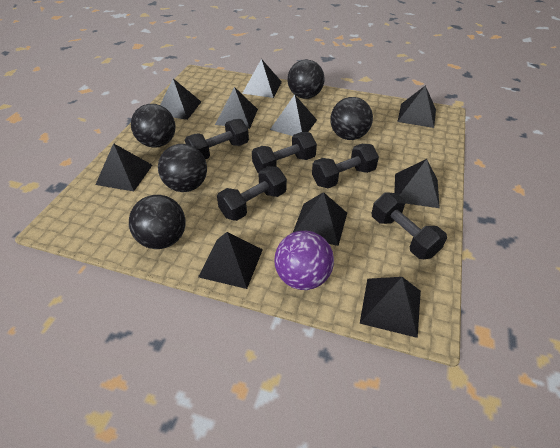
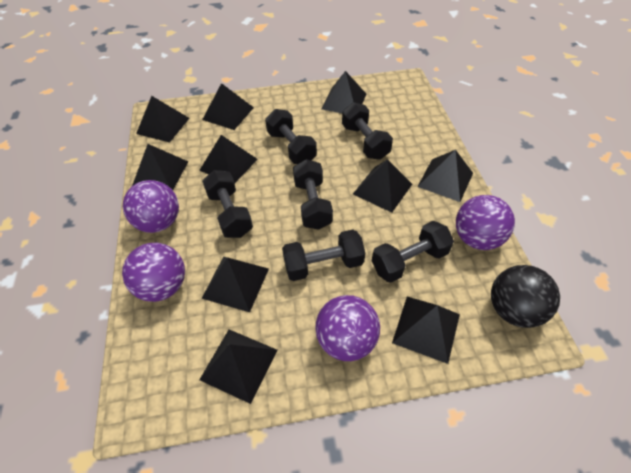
black ball: [129,195,186,249] [131,104,175,148] [158,144,207,192] [287,59,325,99] [330,97,373,140] = 5 -> [491,265,560,328] = 1
black dumbbell: [185,119,249,159] [217,166,287,221] [252,132,317,173] [312,144,379,188] [372,192,447,259] = 5 -> [202,170,253,238] [265,109,317,164] [282,230,365,281] [293,159,333,230] [342,102,393,160] [372,221,454,283] = 6
purple ball: [274,231,334,290] = 1 -> [122,243,185,302] [123,180,179,233] [315,295,380,361] [456,195,515,250] = 4

